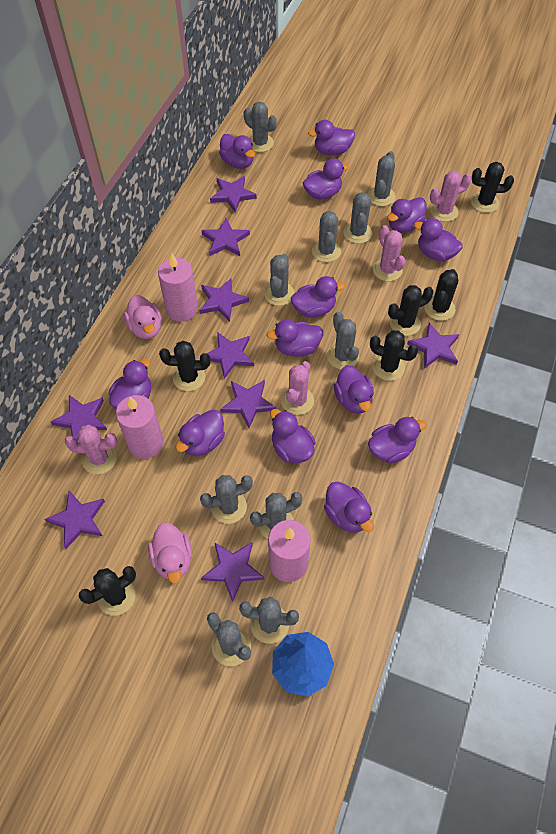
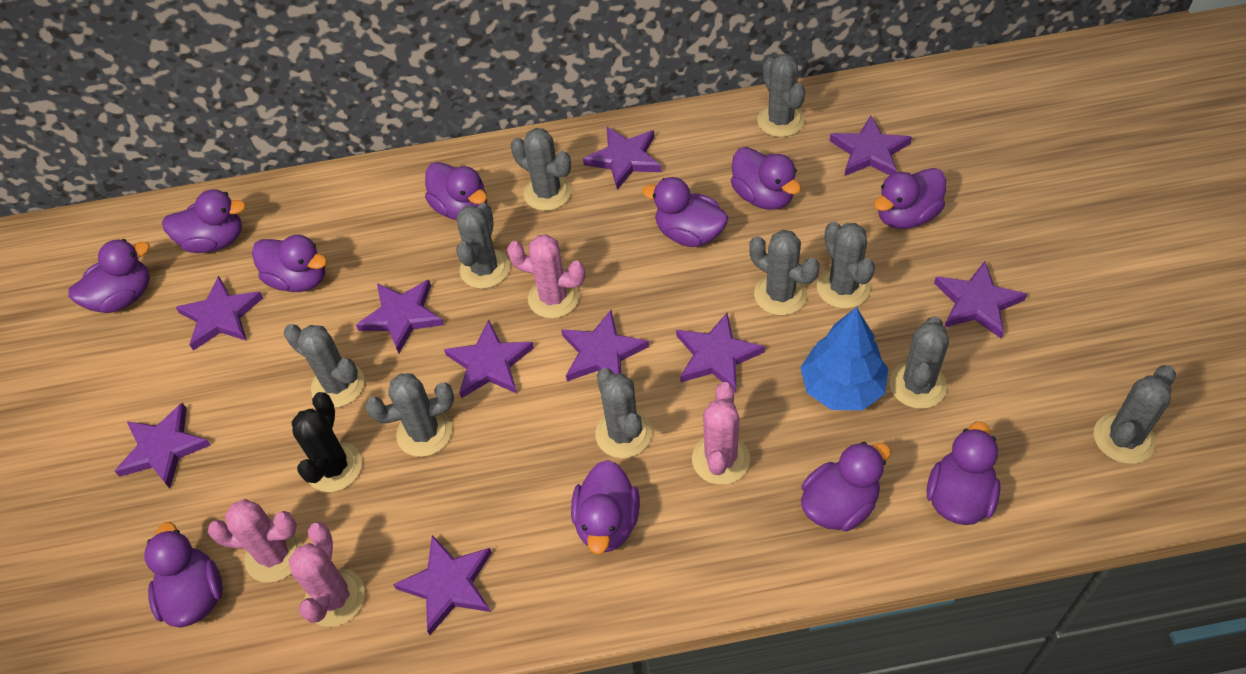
black cactus: [78,566,136,616] [159,341,210,391] [370,330,418,381] [388,285,434,336] [425,269,458,321] [471,162,514,213] = 6 -> [292,392,362,492] = 1
pink candle: [116,395,164,459] [158,254,198,322] [268,520,311,582] = 3 -> none = 0
pink duck: [124,295,162,339] [148,522,192,584] = 2 -> none = 0
purple duck: [109,358,151,409] [176,410,225,456] [219,134,255,169] [267,319,323,357] [270,409,316,463] [291,276,345,318] [303,158,349,200] [308,120,355,156] [324,481,374,533] [334,365,374,414] [368,417,427,464] [387,197,426,233] [414,218,463,261] = 13 -> [68,239,150,313] [144,522,223,628] [162,189,246,253] [252,235,327,292] [425,162,487,220] [571,460,640,554] [642,177,728,247] [731,147,801,210] [801,442,891,531] [874,168,946,229] [927,421,1001,525] = 11
purple star: [45,491,105,549] [51,395,107,442] [199,278,249,322] [201,542,264,602] [202,218,250,256] [206,332,254,379] [210,176,257,212] [220,380,276,428] [407,323,459,369] = 9 -> [114,403,211,488] [175,276,263,351] [356,280,444,353] [393,535,492,635] [444,320,534,398] [561,310,649,381] [583,127,662,190] [676,313,765,393] [830,115,912,176] [934,261,1027,339] = 10

